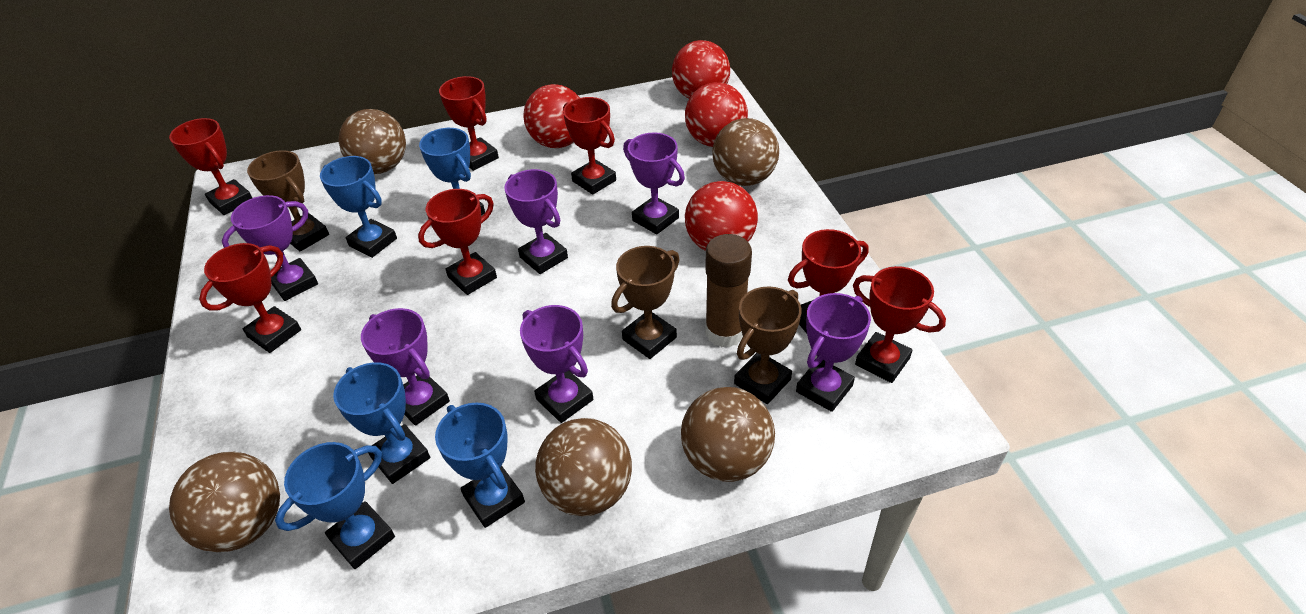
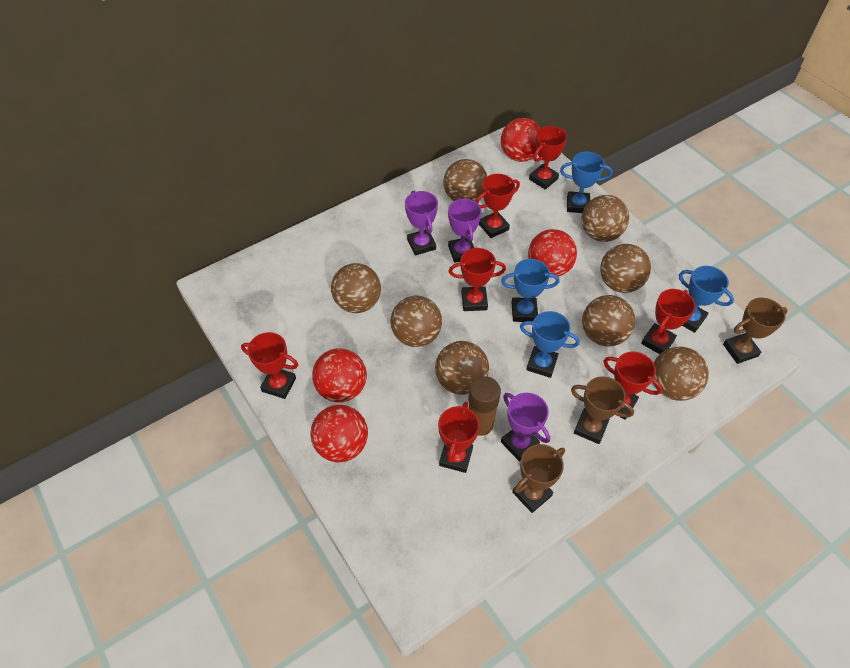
blue trophy: [275,442,395,569] [320,156,397,258] [333,362,430,484] [419,128,485,215] [435,403,525,528] = 5 -> [501,259,559,322] [520,311,580,378] [560,152,613,213] [679,266,734,333] = 4
brown ball: [169,452,280,552] [338,109,406,174] [535,418,632,516] [681,387,775,482] [712,118,779,186] = 5 -> [331,263,381,313] [391,295,442,347] [435,341,489,395] [443,159,487,202] [581,195,629,242] [582,295,635,347] [600,244,651,293] [653,347,709,401] = 8
purple trophy: [222,195,318,301] [361,308,450,426] [505,169,568,274] [520,305,593,423] [623,132,685,234] [796,293,871,412] = 6 -> [405,191,438,256] [448,198,482,263] [501,393,550,461] = 3

